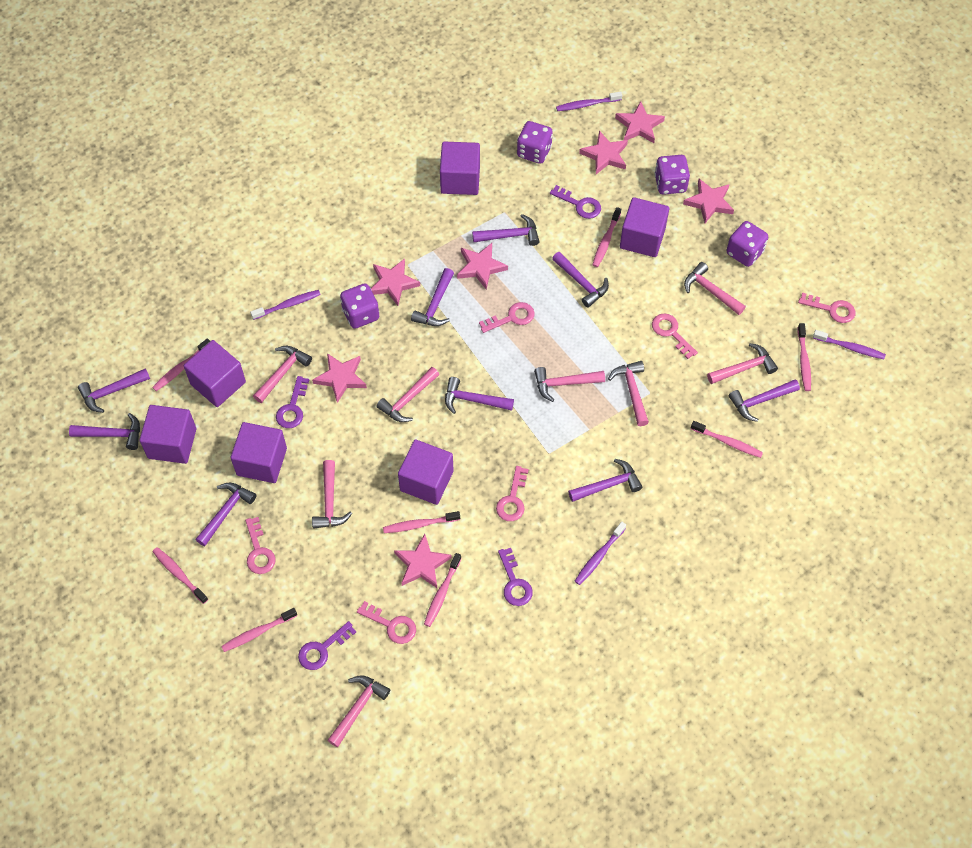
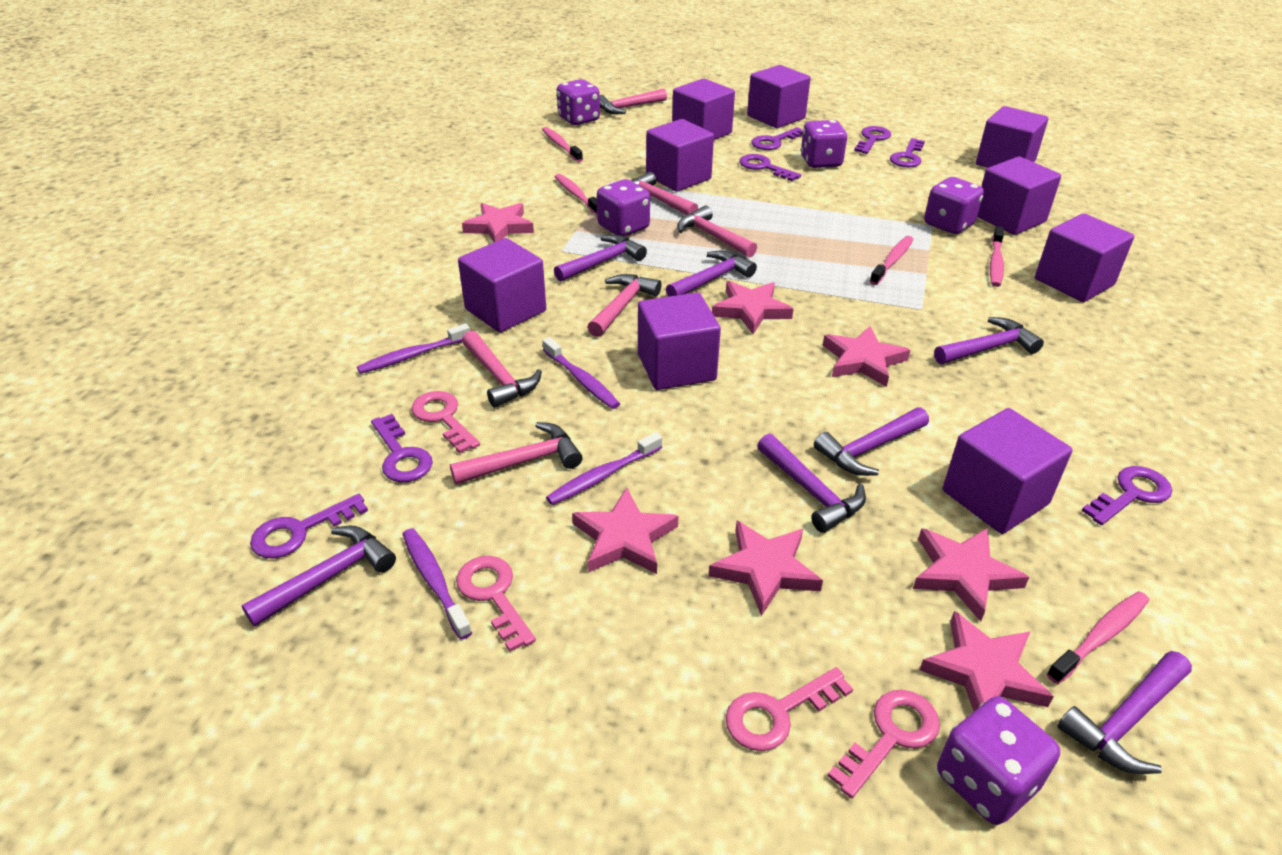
pink hammer: [253,346,312,403] [312,460,352,529] [327,675,390,748] [376,367,439,422] [534,367,605,402] [608,361,649,426] [684,262,746,315] [707,343,778,384] = 8 -> [450,422,583,485] [462,330,542,408] [587,274,662,337] [600,88,667,114] [631,172,698,215] [677,206,757,258] = 6
pink key: [245,517,276,574] [357,601,416,644] [479,302,535,333] [496,466,528,521] [652,313,698,359] [798,293,855,323] = 6 -> [411,391,480,453] [456,556,536,652] [725,667,853,751] [828,690,940,798] = 4
pink toothbrush: [152,338,210,391] [153,547,208,604] [221,608,297,652] [383,511,460,533] [424,553,461,627] [592,207,621,267] [691,421,763,458] [798,323,811,391] = 8 -> [542,127,583,162] [555,174,597,215] [870,236,913,285] [990,226,1004,287] [1047,591,1149,684] = 5
purple cube: [140,405,196,464] [184,340,246,407] [231,422,287,483] [398,439,454,505] [440,142,480,195] [620,197,669,257] = 6 -> [458,238,546,332] [638,292,721,390] [646,119,714,192] [672,79,735,140] [747,65,811,128] [943,408,1072,534] [976,106,1048,168] [978,156,1061,235] [1035,213,1134,302] = 9
purple dice: [340,283,379,329] [517,121,553,164] [654,155,690,195] [726,221,768,267] = 4 -> [557,79,600,125] [597,179,650,236] [801,120,847,168] [924,177,984,234] [937,696,1060,825] = 5
purple hammer: [69,413,140,450] [78,368,150,413] [195,482,256,546] [411,268,454,326] [445,377,514,414] [472,214,539,246] [552,252,609,308] [568,459,642,502] [729,379,800,422] = 9 -> [241,526,396,627] [554,235,647,282] [666,251,757,297] [757,434,866,533] [814,407,929,476] [934,317,1044,364] [1057,651,1192,774] = 7
purple key: [276,376,309,428] [298,621,356,670] [498,548,533,606] [550,185,601,219] = 4 -> [250,494,368,558] [371,414,433,482] [739,154,801,181] [751,127,803,150] [854,126,891,154] [890,138,925,168] [1082,466,1172,525] = 7

